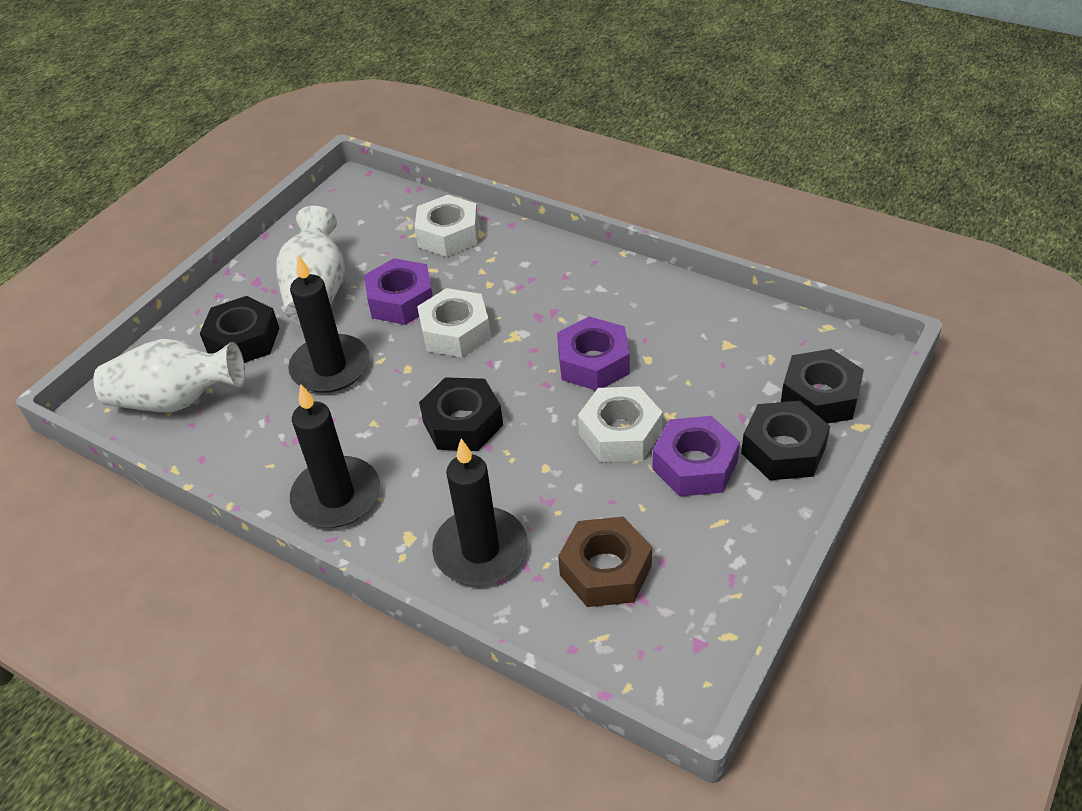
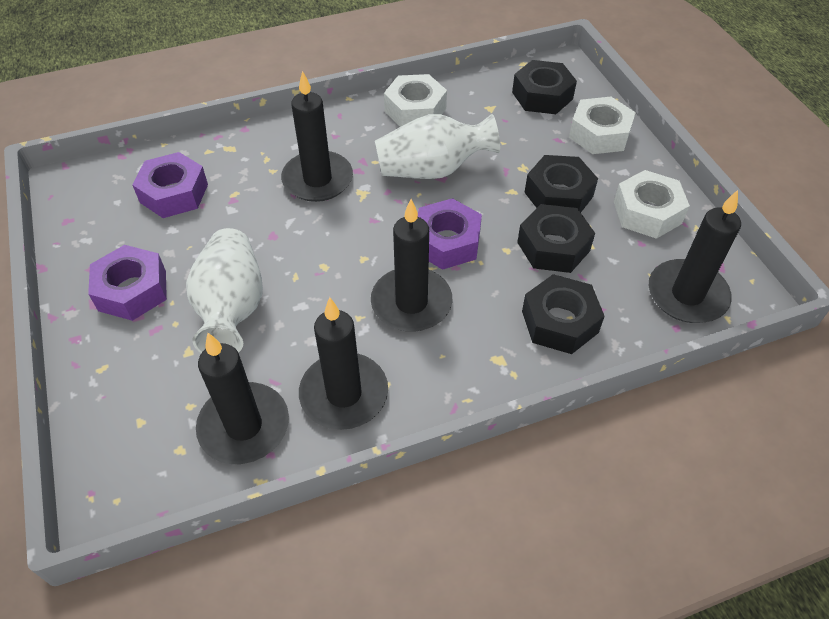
black candle: [288,255,370,393] [290,384,380,528] [432,439,527,585] = 3 -> [196,333,289,464] [281,71,353,202] [299,297,388,430] [371,199,452,332] [649,190,741,323] = 5
brown nut: [558,517,652,607] = 1 -> none = 0

